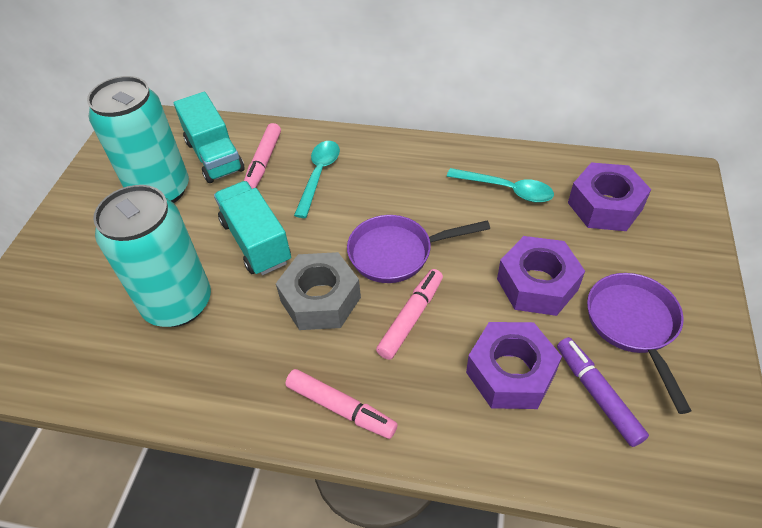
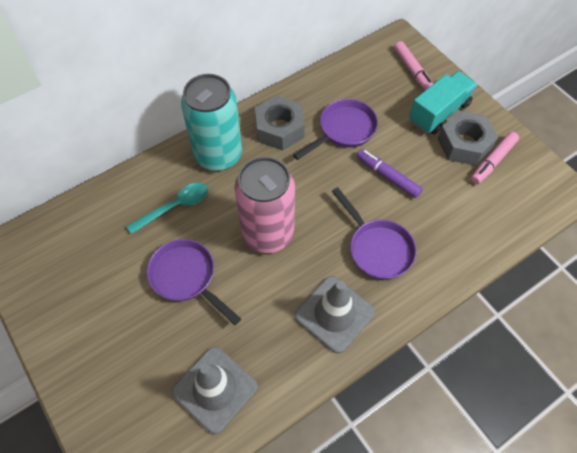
grey nut: [276,252,361,330] = 1 -> [255,95,305,151] [438,111,498,166] = 2
grey traffic cone: none = 0 -> [172,347,258,434] [295,276,375,353] = 2
pink can: none = 0 -> [234,157,295,253] = 1
pink marker: [244,123,281,189] [285,369,398,439] [376,269,443,360] = 3 -> [394,41,433,90] [471,132,519,184] = 2
purple nut: [466,322,562,409] [497,236,585,316] [568,162,651,231] = 3 -> none = 0
purple pan: [347,215,490,283] [587,273,691,414] = 2 -> [147,239,241,325] [293,99,378,160] [332,187,416,280] = 3
turquoise can: [87,76,189,203] [93,185,211,327] = 2 -> [181,74,242,171] = 1
turquoise spoon: [294,141,340,218] [447,168,554,203] = 2 -> [127,183,208,234] = 1
turquoise truck: [174,92,245,183] [214,181,291,275] = 2 -> [409,71,477,134] = 1

